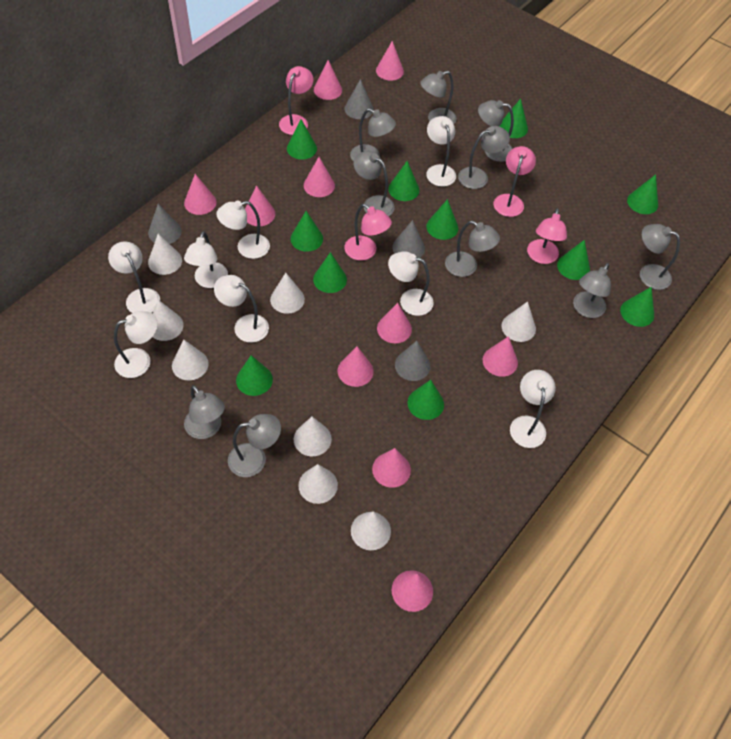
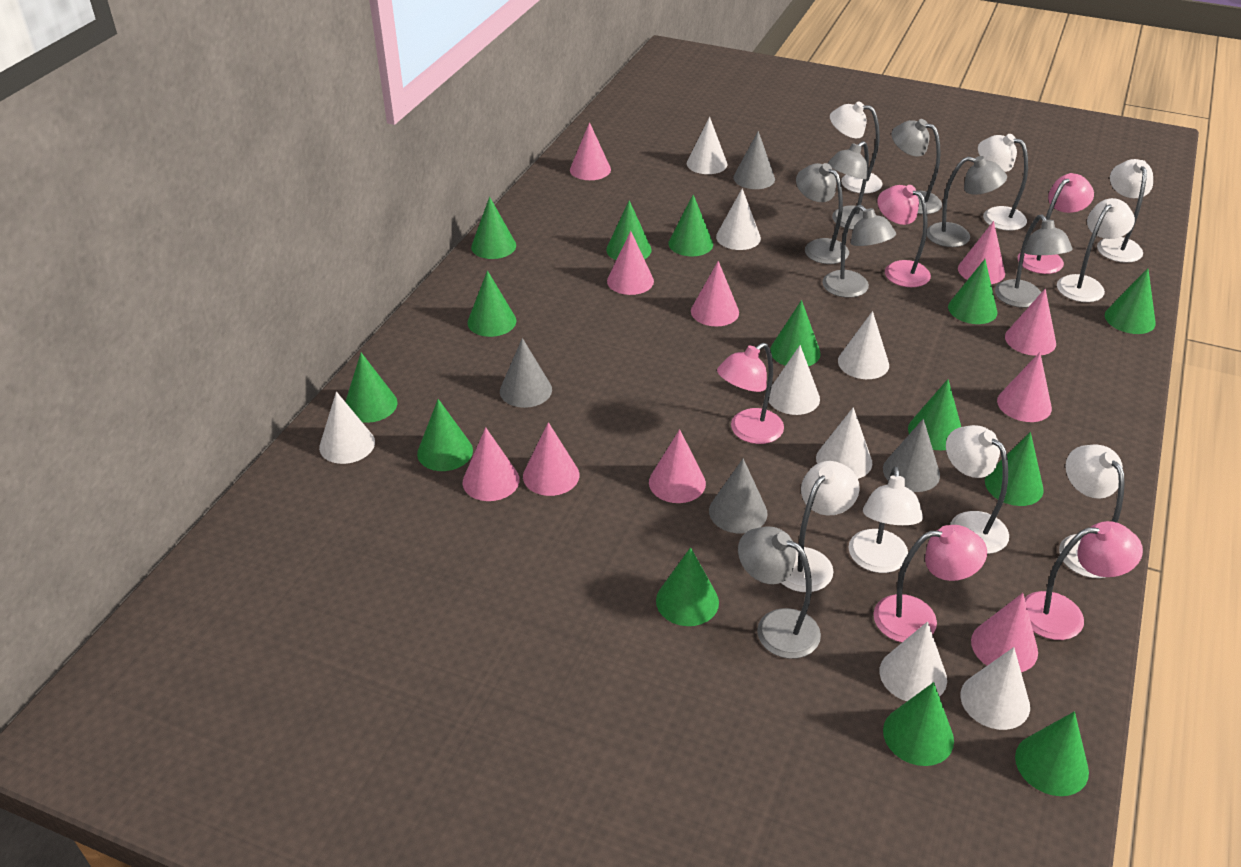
green cone: [236,355,273,396] [287,119,317,160] [291,211,323,252] [313,252,347,293] [388,161,420,201] [407,380,444,420] [426,199,458,240] [499,98,528,138] [557,240,590,280] [620,287,654,327] [627,174,658,214] = 11 -> [345,353,397,423] [417,399,473,471] [467,270,516,337] [471,197,516,259] [606,200,652,260] [656,547,719,626] [668,195,713,257] [770,300,821,366] [883,682,954,766] [908,379,961,451] [948,259,997,324] [985,432,1044,506] [1015,711,1089,796] [1105,268,1156,334] = 14
grey lamp: [184,385,225,439] [228,414,281,477] [350,108,396,161] [353,151,395,217] [420,71,457,124] [445,221,500,277] [458,126,510,189] [478,100,514,162] [573,263,611,318] [640,224,680,290] = 10 -> [738,526,821,659] [796,163,849,264] [822,205,896,298] [828,141,869,230] [891,119,942,214] [927,156,1007,247] [995,214,1073,308] = 7
pink lamp: [279,66,313,135] [344,204,392,261] [494,146,536,217] [527,208,567,264] = 4 -> [717,343,784,444] [873,525,987,642] [877,185,931,287] [1018,173,1094,274] [1025,521,1143,640] = 5

